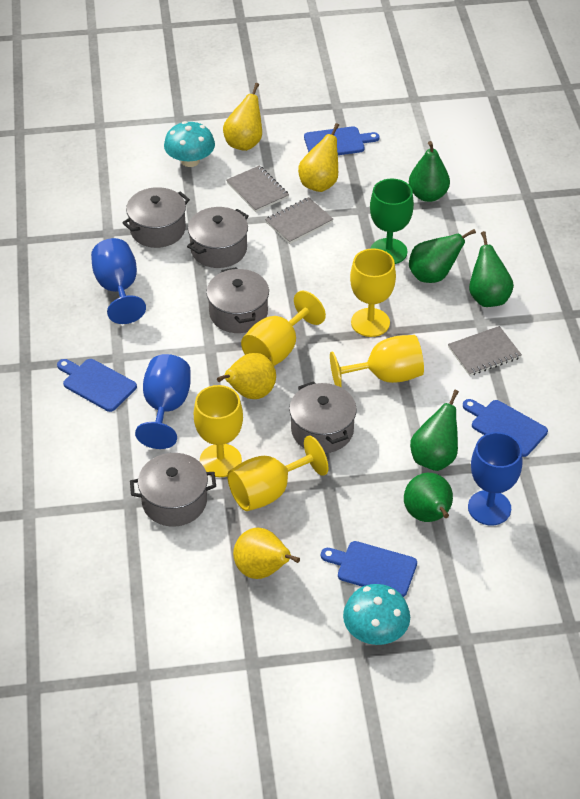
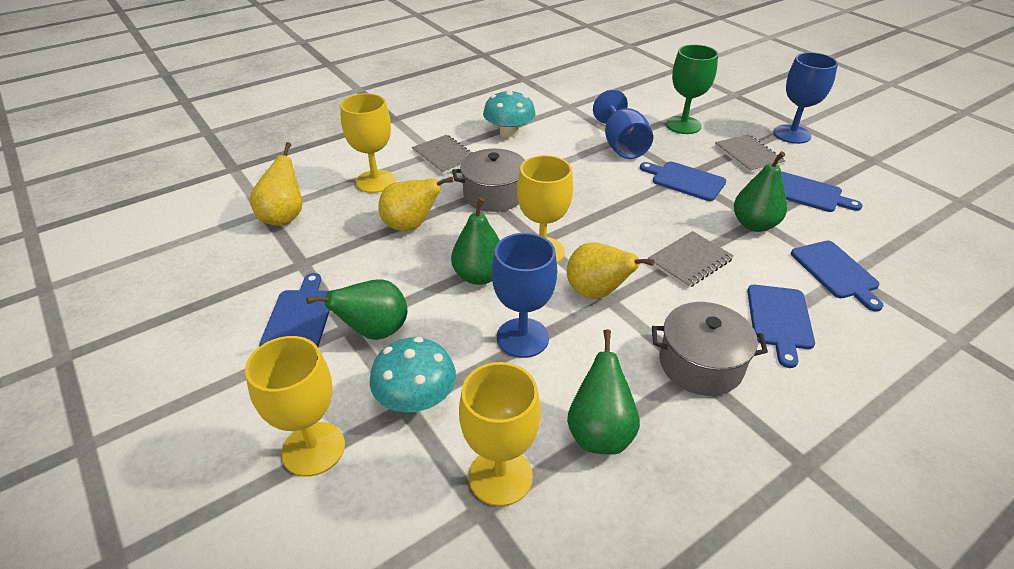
blue cutting board: [57,359,137,412] [304,126,380,155] [321,541,417,597] [463,399,548,457] = 4 -> [259,273,330,347] [640,162,726,201] [747,285,815,368] [781,171,863,212] [791,241,884,312] = 5
green pear: [404,473,453,522] [409,141,450,202] [409,229,476,283] [410,390,459,471] [469,231,514,307] = 5 -> [306,279,407,340] [451,198,500,285] [567,329,640,455] [734,151,787,232] = 4
grey pot: [122,187,190,248] [130,453,216,527] [187,207,249,268] [206,267,269,333] [289,381,357,453] = 5 -> [452,149,525,212] [652,302,768,396] = 2
yellow goblet: [194,385,243,477] [227,435,328,511] [241,291,326,366] [330,335,424,387] [350,248,396,337] = 5 -> [245,336,345,477] [340,93,396,193] [459,362,541,506] [517,155,573,263] = 4
yellow pear: [217,353,276,399] [223,83,262,151] [233,528,300,579] [298,123,339,192] = 4 -> [249,142,302,226] [378,177,454,231] [567,242,655,299] = 3

